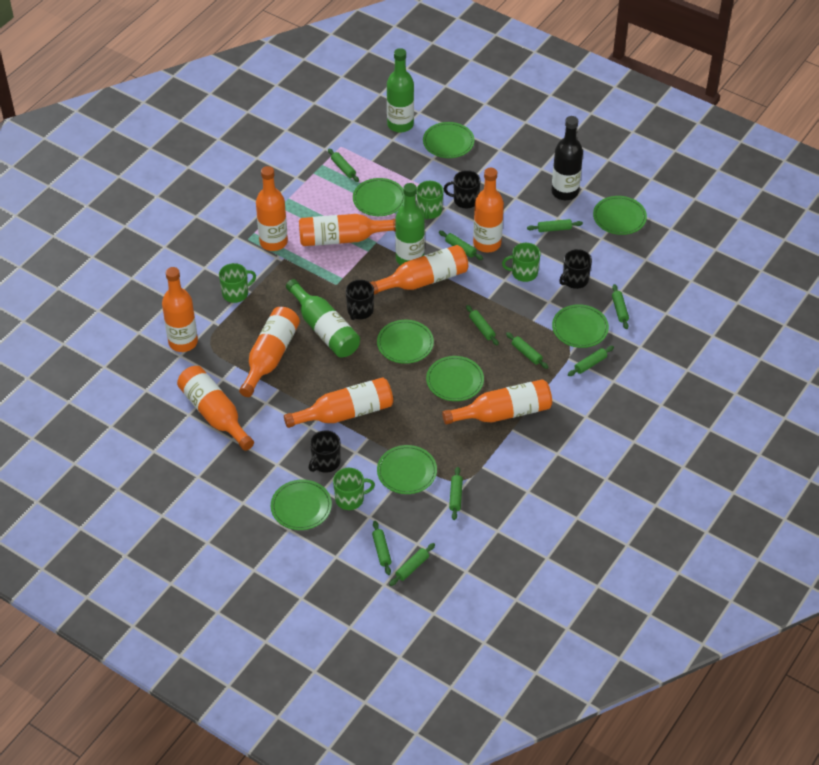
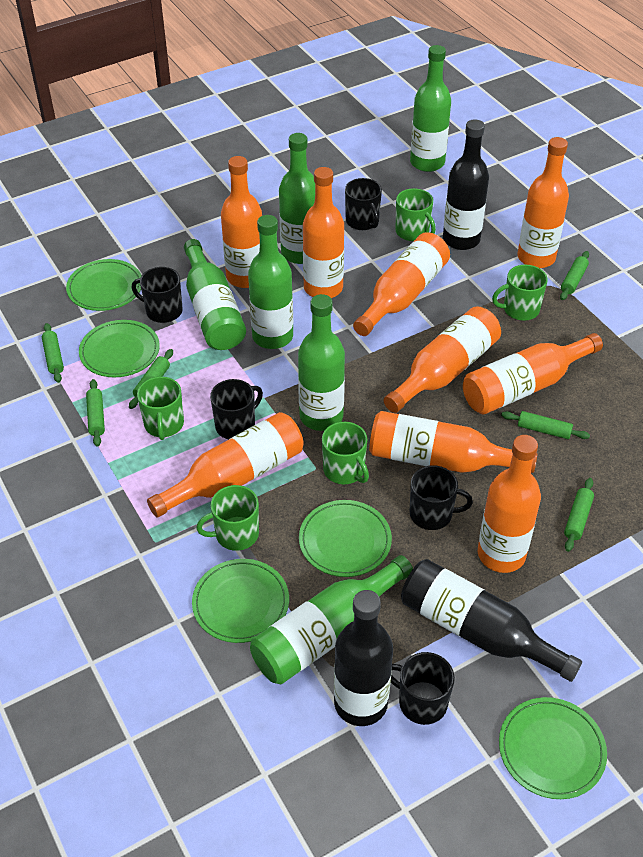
black bottle: [551,116,583,200] = 1 -> [334,590,393,726] [401,559,582,682] [443,119,489,250] = 3
black mug: [309,430,341,473] [346,280,374,320] [444,170,480,208] [559,249,592,289] = 4 -> [132,267,183,323] [210,379,263,439] [345,178,382,230] [391,652,455,725] [410,466,473,530] = 5
green bottle: [286,279,360,357] [387,48,414,133] [395,183,425,265] = 3 -> [184,239,246,350] [248,215,293,349] [250,555,413,684] [279,133,315,264] [298,294,345,431] [410,45,451,172] = 6
green mug: [219,263,256,303] [333,468,375,510] [416,181,443,220] [502,243,541,282] = 4 -> [137,377,184,440] [196,485,259,551] [322,422,369,484] [395,188,436,241] [492,265,548,321] = 5
green plate: [271,479,332,530] [353,178,404,216] [377,320,434,364] [377,445,437,494] [423,122,474,158] [426,356,484,401] [552,304,609,348] [593,196,647,235] = 8 -> [66,259,142,311] [79,320,160,377] [192,559,289,643] [299,500,392,577] [499,697,607,799] = 5
green rolling pin: [328,149,359,182] [372,521,392,575] [389,543,435,586] [439,231,483,260] [449,467,463,520] [466,305,499,346] [506,332,548,369] [527,219,583,232] [568,346,614,376] [612,284,629,329] = 10 -> [42,323,64,383] [86,379,105,447] [129,349,173,409] [501,411,590,439] [560,251,589,300] [564,478,594,552] = 6

